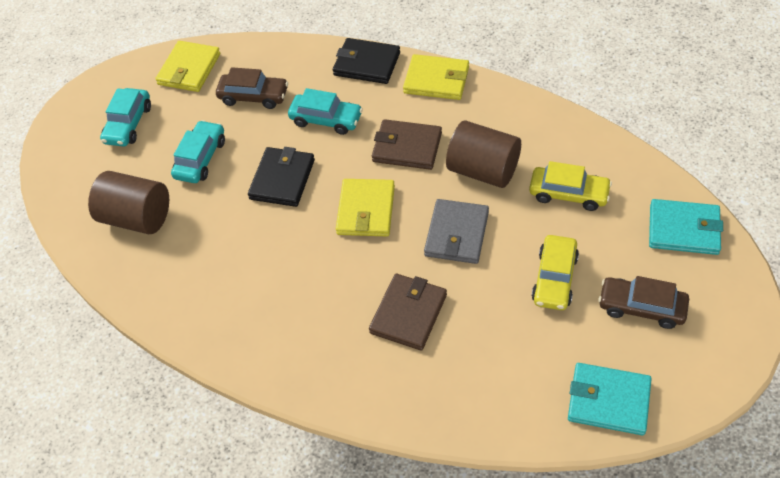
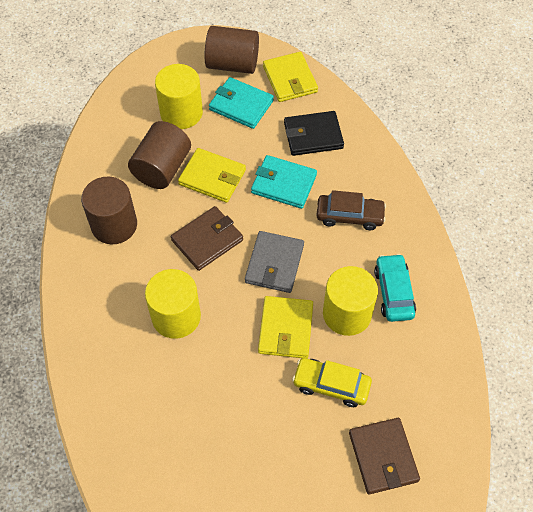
black wallet: [248,147,315,207] [333,38,400,84] = 2 -> [284,111,344,156] = 1
brown car: [216,67,288,109] [598,276,689,329] = 2 -> [316,190,386,230] = 1
brown cylinder: [88,171,169,234] [446,120,521,188] = 2 -> [81,177,137,244] [128,121,191,189] [205,26,259,74] = 3
turquoise car: [100,88,151,147] [171,120,225,183] [288,88,363,135] = 3 -> [374,254,416,322] = 1
yellow car: [529,161,612,211] [532,235,579,310] = 2 -> [292,358,372,407] = 1
yellow cylinder: none = 0 -> [145,269,201,339] [155,64,203,129] [323,266,378,336] = 3

